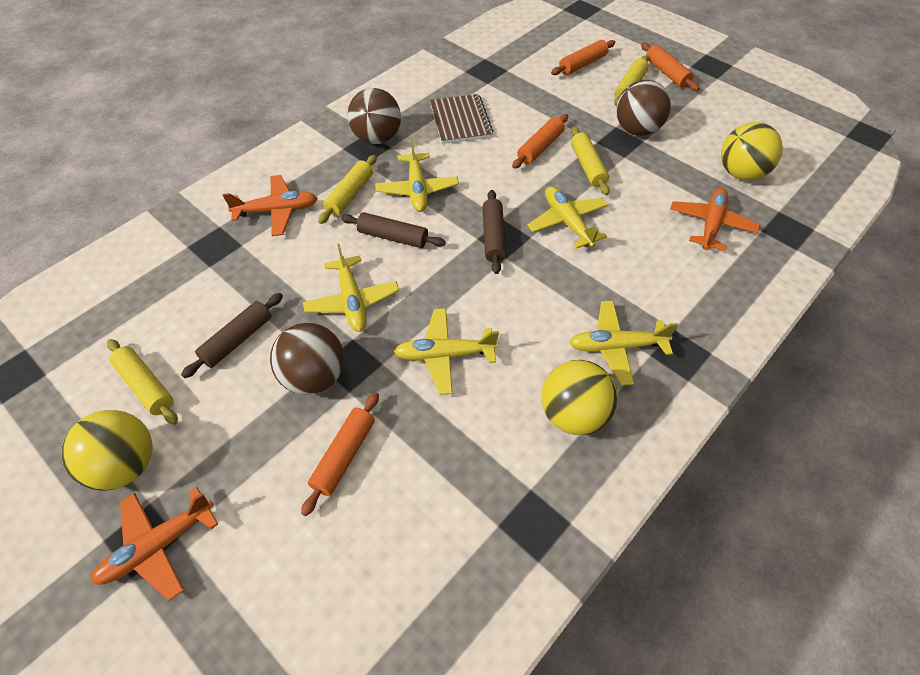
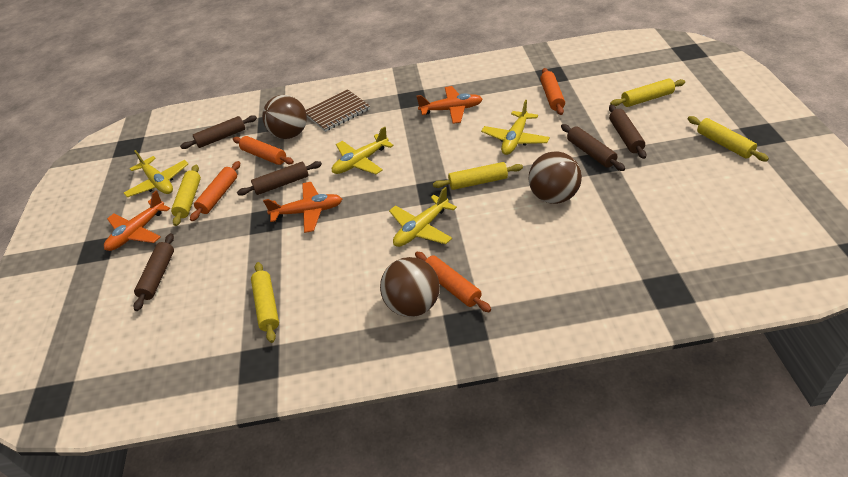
brown rolling pin: [181,293,283,378] [341,212,446,248] [483,190,506,274] = 3 -> [134,233,174,311] [180,115,257,149] [237,161,322,196] [561,124,625,171] [609,105,646,159] = 5
yellow ball: [61,410,153,491] [541,360,618,435] [721,122,783,180] = 3 -> none = 0
yellow plane: [303,244,399,332] [375,138,459,212] [394,308,499,395] [528,186,607,249] [569,301,678,385] = 5 -> [124,150,188,197] [332,127,394,174] [389,187,457,247] [481,100,550,155] = 4
yellow rolling pin: [107,339,178,425] [318,155,377,224] [571,127,610,195] [614,56,649,106] = 4 -> [171,165,201,226] [251,262,279,343] [433,162,523,190] [610,78,685,107] [688,116,769,162] = 5

